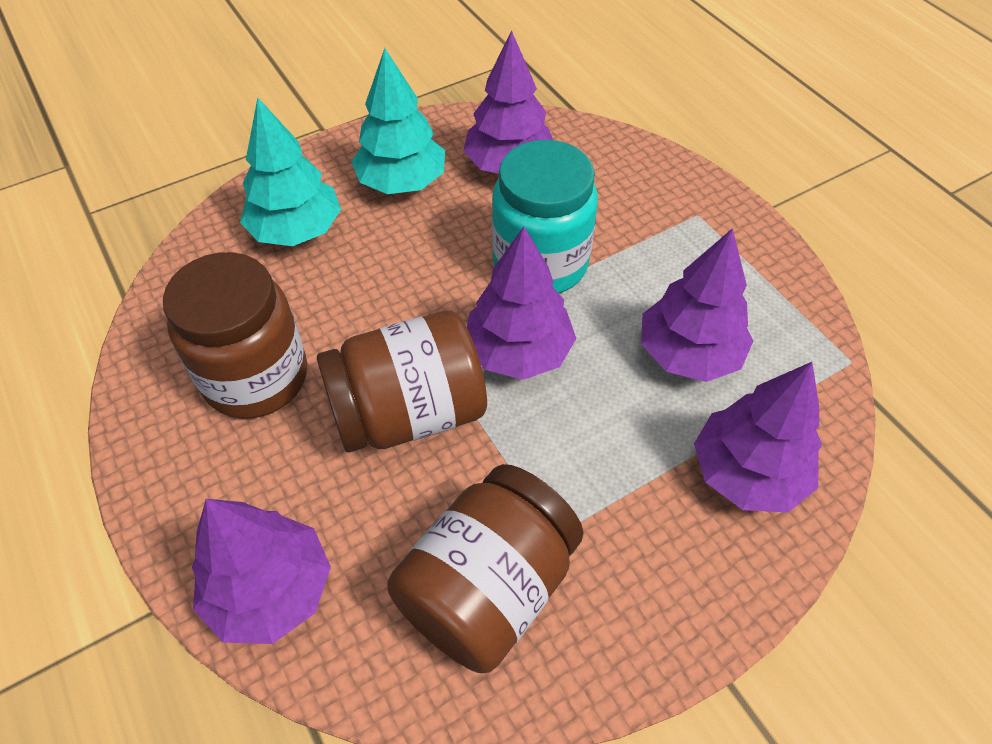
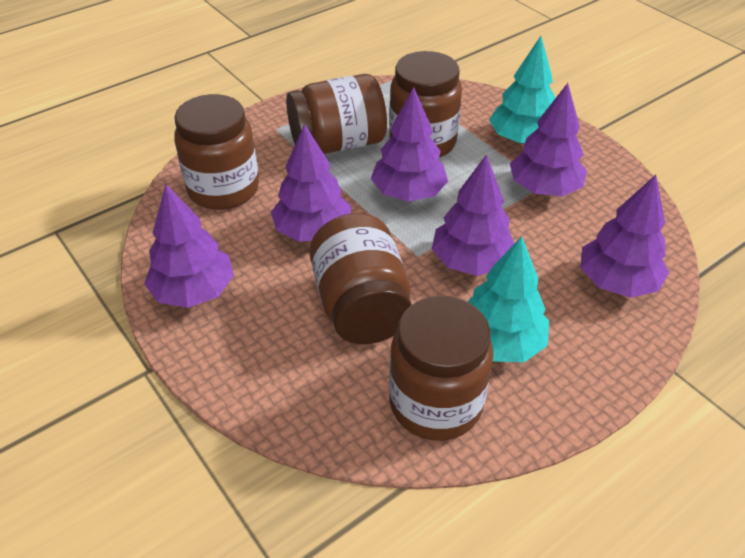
brown jar: [163,252,307,419] [317,310,487,452] [387,464,584,673] = 3 -> [174,94,259,210] [286,74,387,154] [309,213,412,344] [389,51,462,157] [389,296,493,441] = 5
purple tree: [192,499,331,644] [463,31,553,174] [467,227,576,380] [641,228,753,382] [694,362,822,512] = 5 -> [144,184,234,308] [271,124,352,242] [371,87,448,202] [432,154,514,276] [510,83,587,196] [580,175,669,298] = 6
turquoise jar: [492,140,598,293] = 1 -> none = 0

